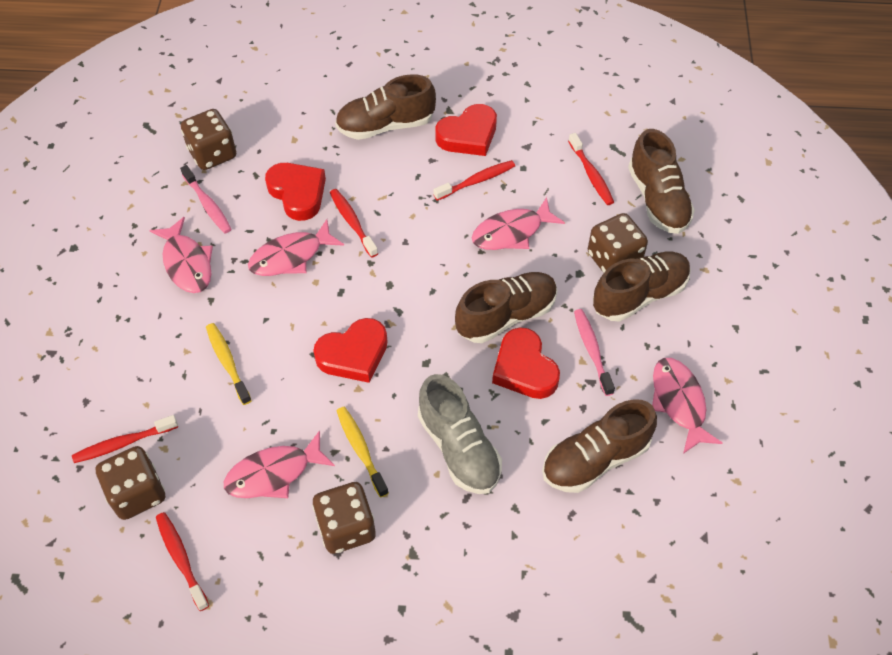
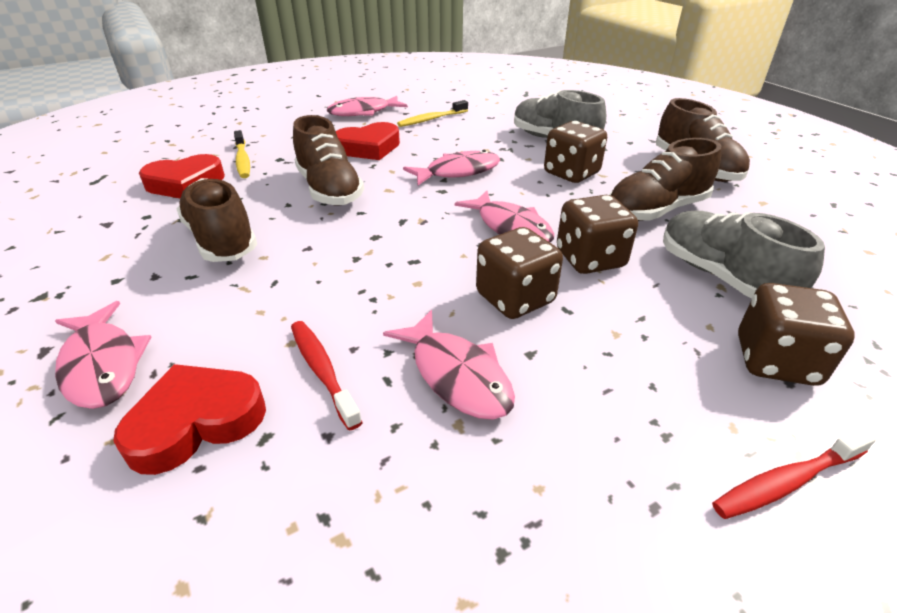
brown shoe: [335,74,436,140] [455,272,558,343] [542,399,657,493] [593,252,691,322] [628,129,695,234] = 5 -> [177,178,257,262] [293,115,364,206] [609,138,722,221] [656,98,750,182] = 4
grey shoe: [418,374,502,494] = 1 -> [514,90,606,138] [663,211,825,299] = 2
pink toothbrush: [180,165,232,233] [574,309,615,396] = 2 -> none = 0
red heart: [265,163,326,221] [313,318,388,383] [435,104,497,156] [492,327,560,399] = 4 -> [113,364,266,475] [139,154,225,198] [336,122,400,160] = 3
red toothbrush: [72,415,178,463] [156,512,209,611] [330,189,378,258] [433,160,515,201] [568,133,614,205] = 5 -> [291,321,363,430] [712,428,876,519] = 2

